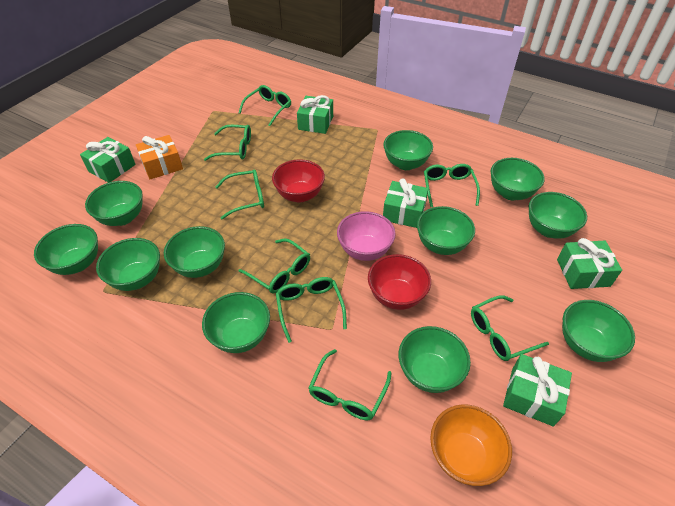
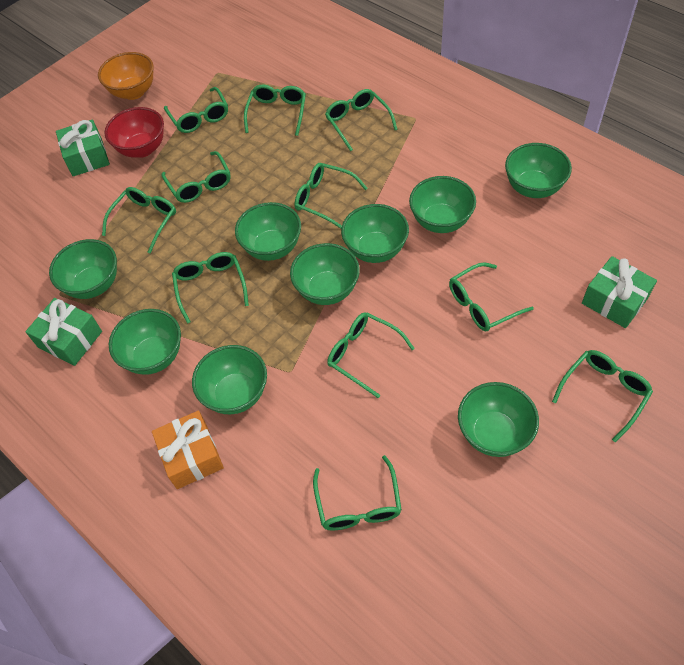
green bowl: [34,224,98,275] [85,181,143,226] [96,238,160,291] [164,226,225,278] [202,292,270,353] [383,130,433,170] [399,326,471,393] [417,206,475,255] [490,158,545,200] [529,192,587,239] [562,300,635,362] = 11 -> [49,239,117,299] [109,309,181,375] [192,345,267,414] [235,202,301,261] [290,243,360,305] [341,204,409,263] [409,176,476,233] [458,382,539,457] [505,143,572,198] = 9
green gift: [80,137,136,183] [297,95,333,134] [383,178,429,228] [503,354,572,427] [557,238,622,289] = 5 -> [25,298,102,366] [56,119,110,176] [582,256,657,328] = 3
green glasses: [204,125,251,161] [215,170,264,219] [239,85,291,126] [239,238,310,294] [276,277,347,343] [308,349,391,420] [424,164,480,208] [471,295,549,361] = 8 -> [102,187,176,253] [162,151,231,203] [164,87,228,133] [172,252,249,324] [244,85,306,136] [294,163,367,228] [313,455,402,531] [325,89,398,151] [327,312,415,398] [449,262,534,332] [552,350,653,442] = 11
pink bowl: [337,211,396,261] = 1 -> none = 0
red bowl: [272,160,325,203] [368,254,431,310] = 2 -> [105,107,164,158] = 1

